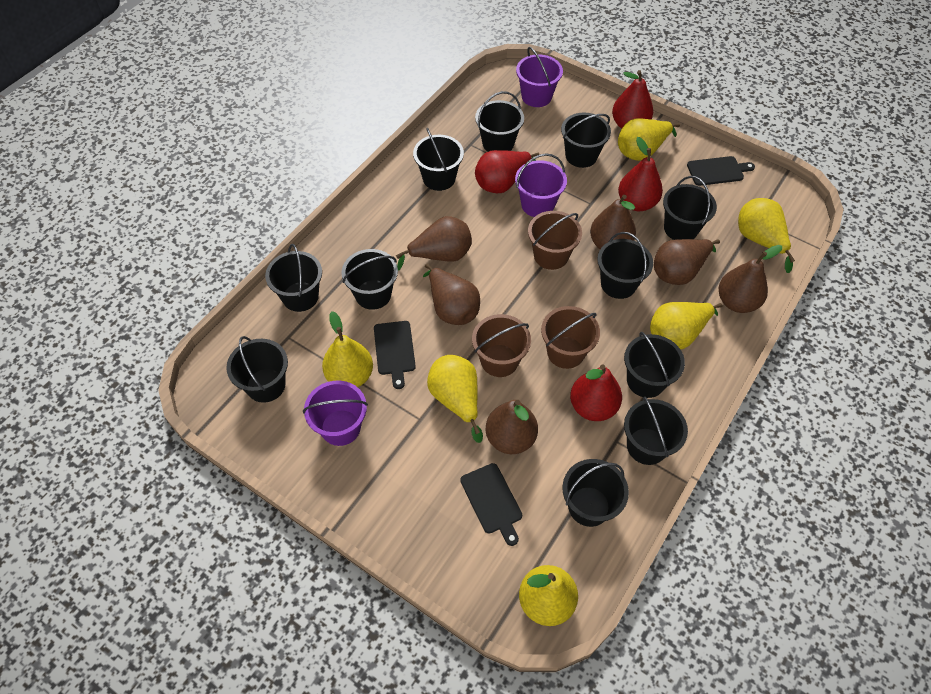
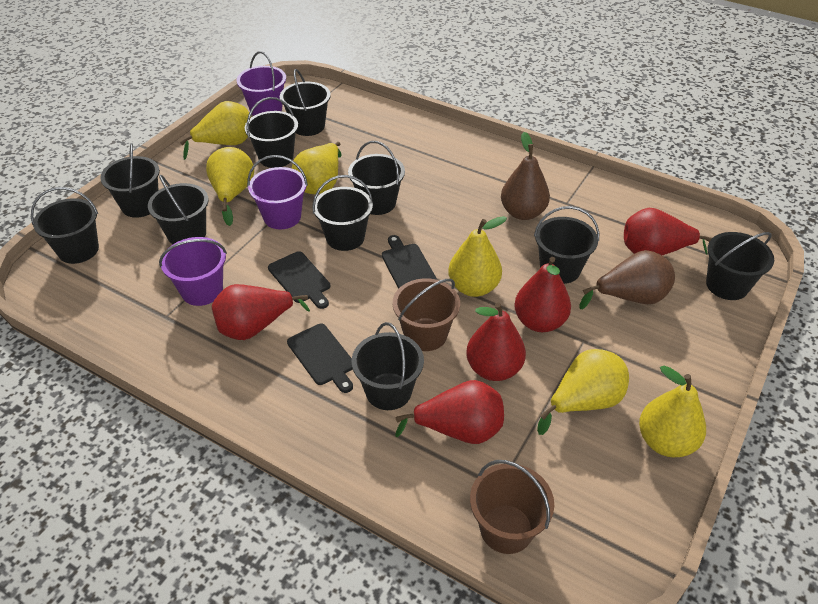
black bucket: [226,336,288,403] [265,244,322,312] [341,249,398,310] [413,128,464,191] [475,91,524,152] [561,113,611,168] [562,459,629,527] [597,232,653,299] [624,332,685,398] [624,397,688,465] [663,176,717,240] = 11 -> [31,187,99,264] [100,143,160,218] [148,175,209,244] [245,97,298,168] [280,69,331,136] [312,175,373,251] [348,141,405,215] [352,322,424,410] [534,206,599,284] [706,232,774,300] = 10
brown bucket: [472,314,531,377] [528,211,582,270] [541,306,600,369] = 3 -> [393,278,460,351] [470,460,554,554] = 2
brown pear: [396,216,472,270] [423,264,480,325] [486,400,538,454] [590,195,636,249] [654,239,720,285] [719,245,782,313] = 6 -> [501,132,550,220] [580,250,675,309] = 2
red pear: [475,150,539,193] [570,365,622,421] [612,70,653,129] [618,137,663,211] = 4 -> [212,284,310,340] [395,380,504,444] [466,302,526,381] [514,257,571,332] [624,208,712,255] = 5

